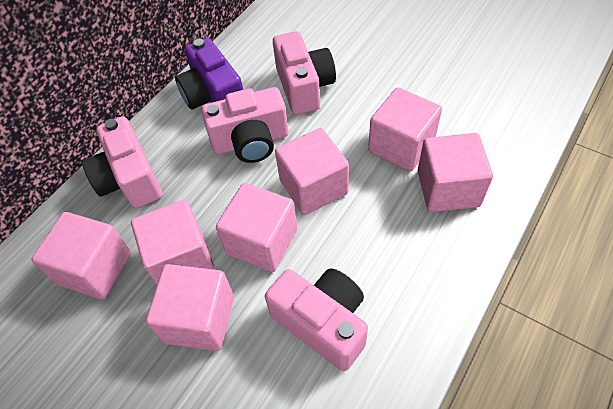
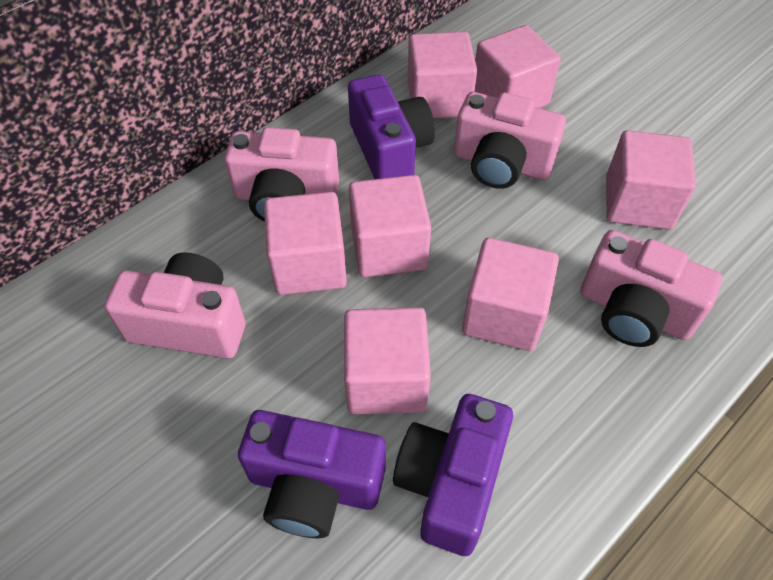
purple camera: [175,38,243,110] = 1 -> [238,410,386,538] [348,74,435,179] [393,394,513,556] = 3

